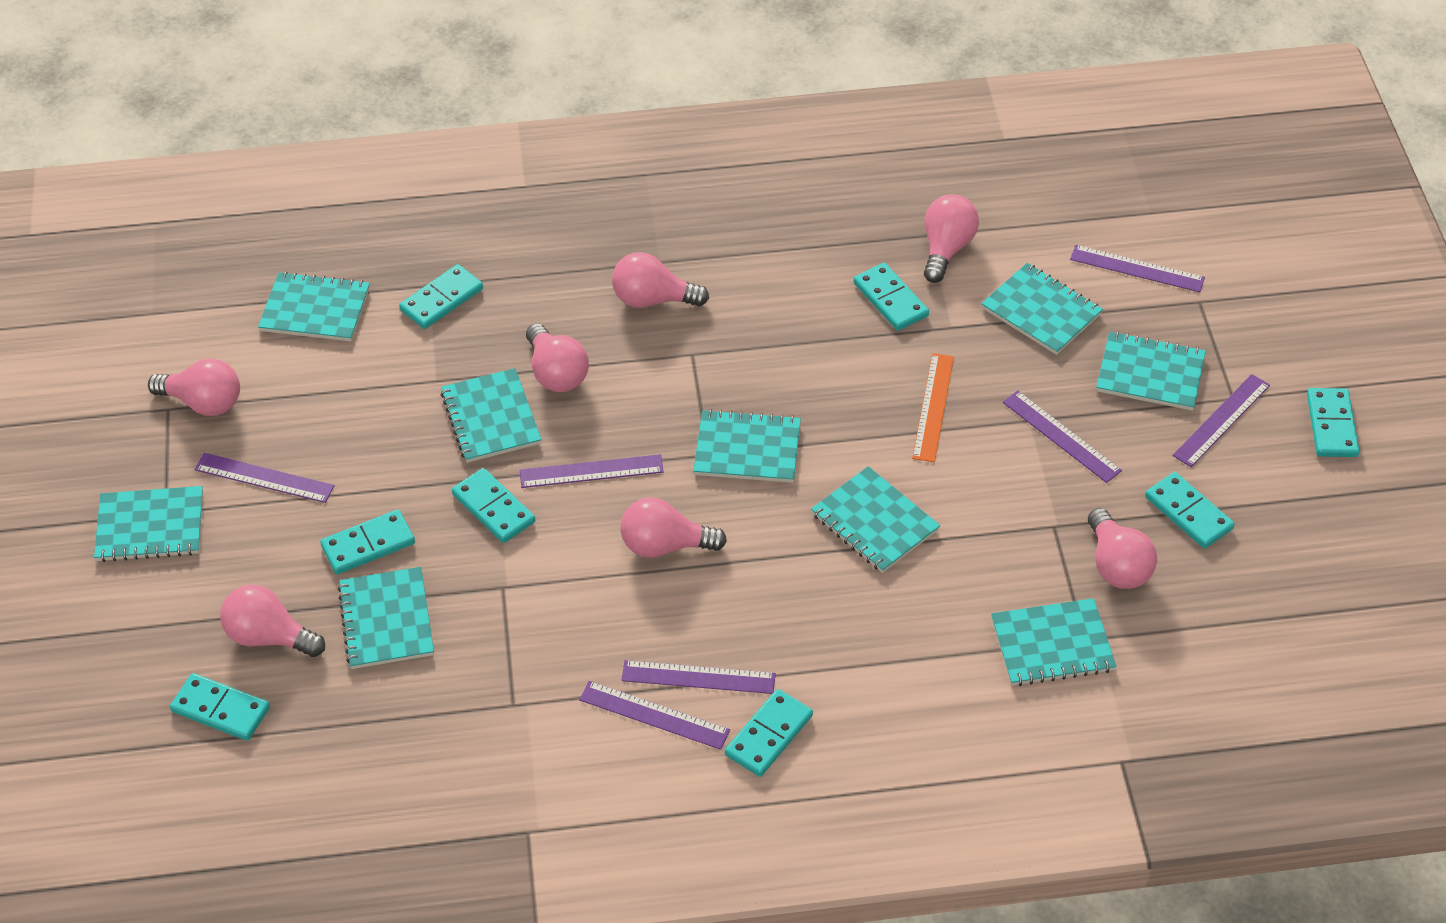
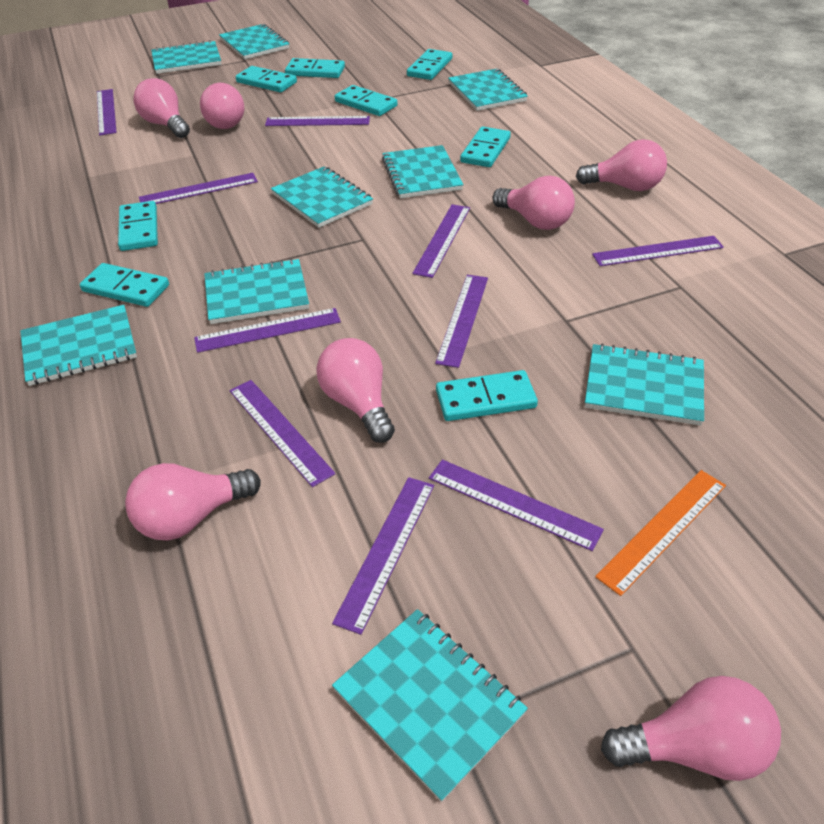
purple ruler: [195,453,334,503] [520,454,664,488] [579,681,730,750] [622,660,776,694] [1003,390,1122,483] [1070,245,1205,292] [1173,374,1270,467] = 7 -> [97,89,117,136] [139,173,258,204] [194,308,341,353] [230,380,335,487] [265,116,370,126] [332,477,434,635] [412,204,470,278] [429,459,604,551] [435,275,488,368] [592,236,724,266] = 10

